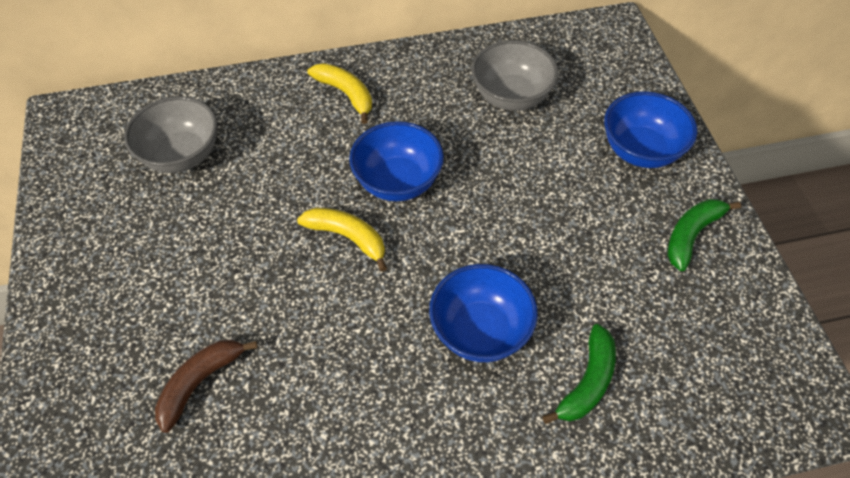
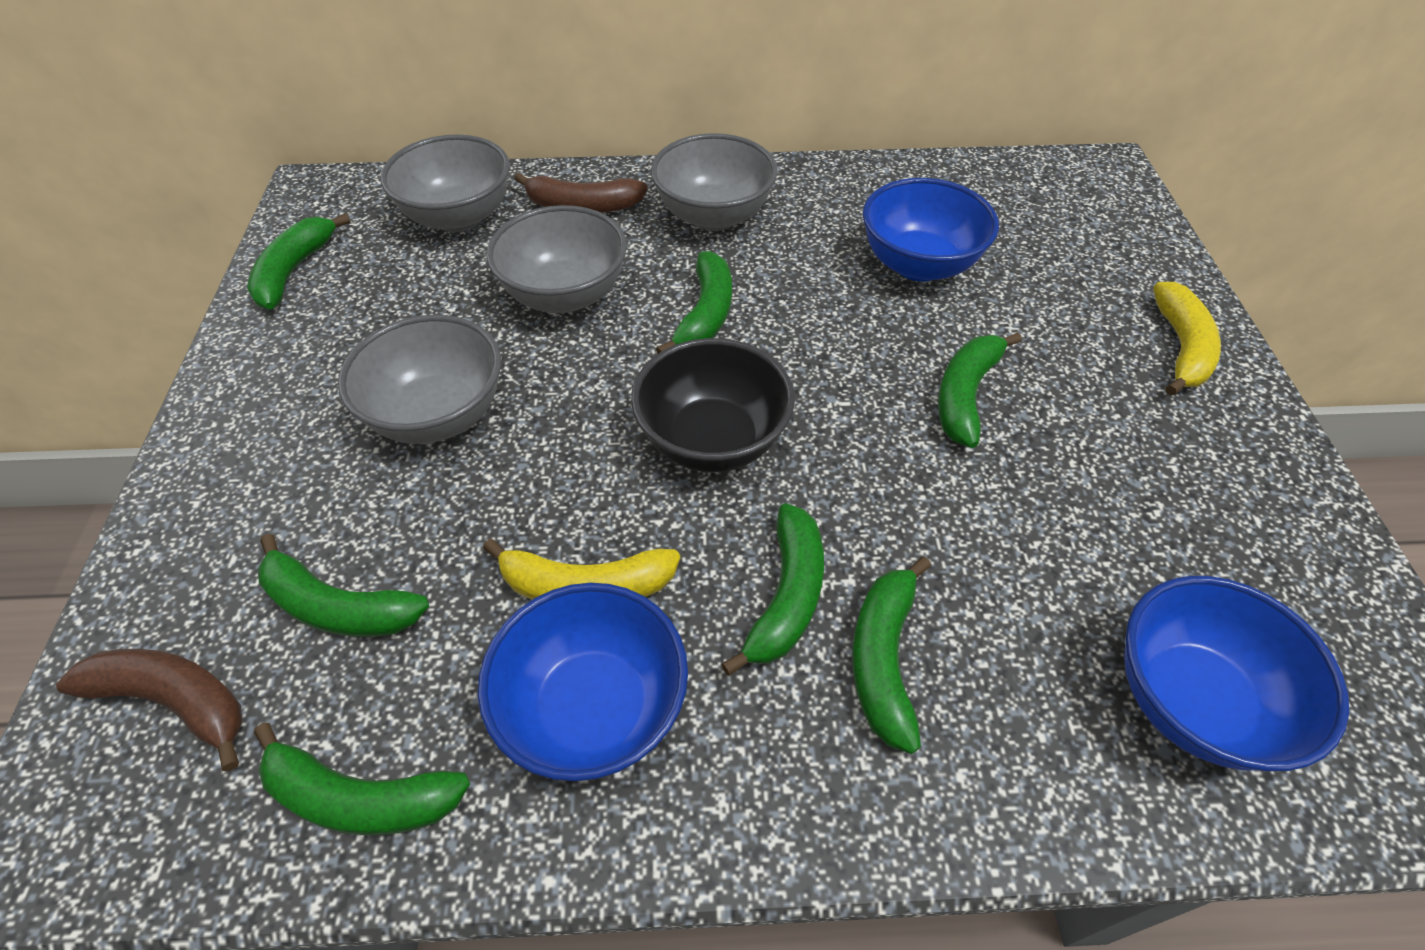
black bowl: none = 0 -> [631,338,795,472] = 1
brown banana: [155,340,258,433] = 1 -> [56,649,242,771] [514,173,648,213] = 2
green banana: [542,324,616,424] [667,199,741,271] = 2 -> [247,213,351,309] [254,723,470,835] [258,534,429,637] [656,251,732,354] [721,503,824,675] [852,556,931,754] [938,332,1022,448] = 7
grey bowl: [124,96,217,173] [472,40,559,111] = 2 -> [338,315,501,444] [380,134,510,232] [486,205,627,313] [651,133,777,231] = 4

